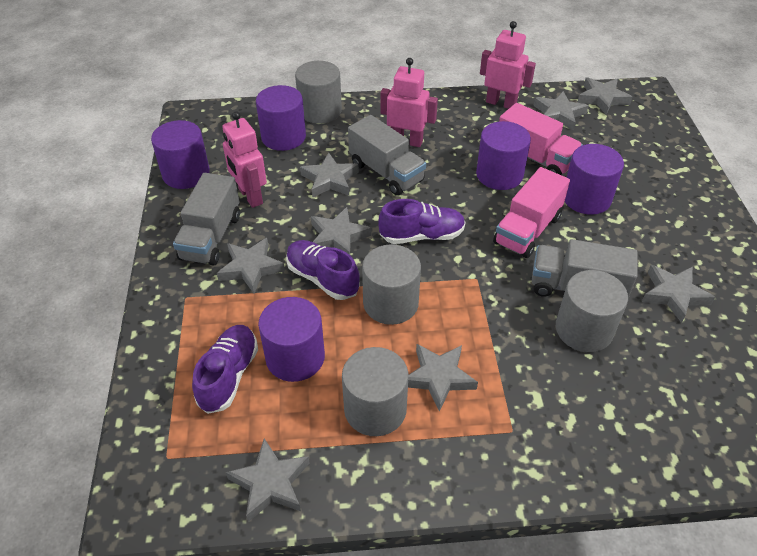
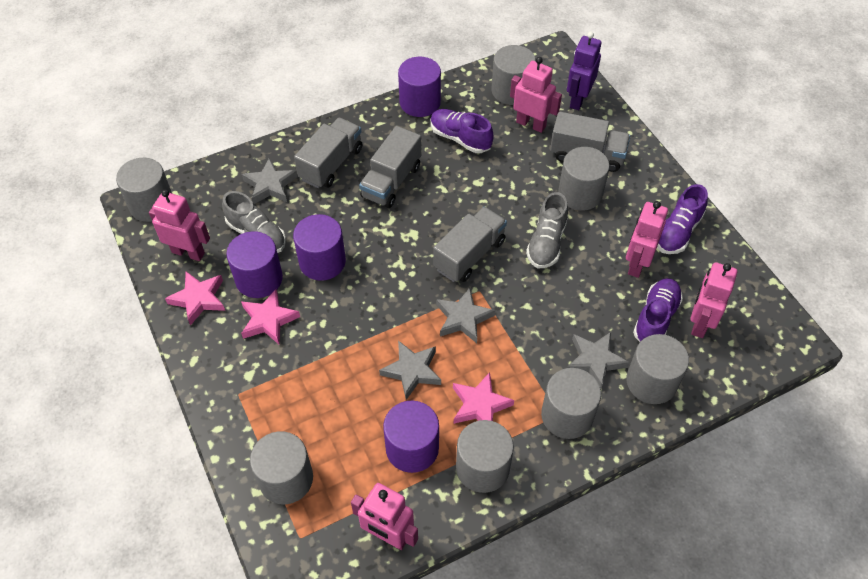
grey cylinder: [295,61,342,124] [342,347,408,436] [362,244,421,325] [556,270,628,352] = 4 -> [116,158,172,222] [250,431,313,504] [456,420,514,493] [492,45,536,105] [541,368,601,439] [558,147,610,210] [626,334,689,404] = 7
grey shoe: none = 0 -> [222,191,286,253] [526,192,568,268] = 2
grey star: [217,238,285,293] [226,438,309,522] [300,153,359,198] [311,207,371,255] [408,344,478,412] [533,91,588,131] [577,77,632,115] [642,265,715,323] = 8 -> [242,158,297,204] [379,340,441,400] [436,287,495,343] [567,332,630,389] = 4
grey truck: [173,173,240,266] [348,115,426,196] [532,239,637,298] = 3 -> [294,118,362,189] [359,126,421,208] [433,207,507,282] [550,112,630,172] = 4
pink robot: [222,111,267,208] [380,58,438,147] [480,21,536,109] = 3 -> [149,189,210,261] [351,483,418,550] [510,57,562,133] [626,201,668,278] [691,262,737,338] = 5
pink star: none = 0 -> [165,272,225,326] [241,289,300,344] [453,372,514,424] = 3
pink truck: [493,167,570,258] [499,103,583,175] = 2 -> none = 0
purple cylinder: [151,120,210,189] [256,85,306,151] [258,297,325,382] [476,121,531,190] [565,144,624,215] = 5 -> [226,231,283,298] [293,214,346,281] [383,400,439,473] [398,57,441,117] = 4
purple robot: none = 0 -> [567,32,602,110] = 1

